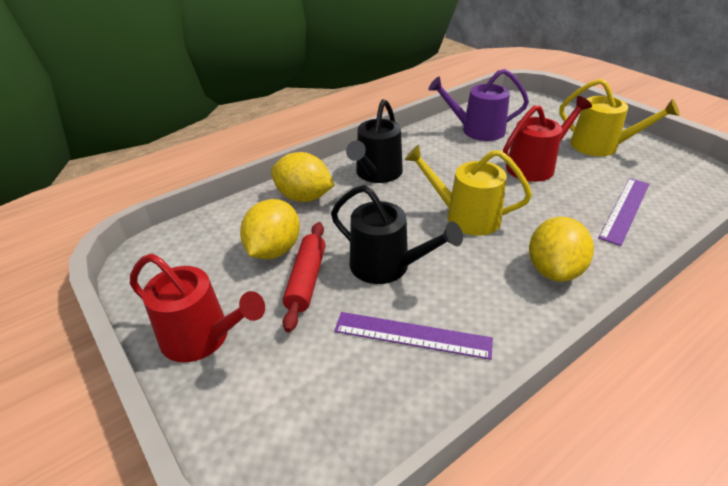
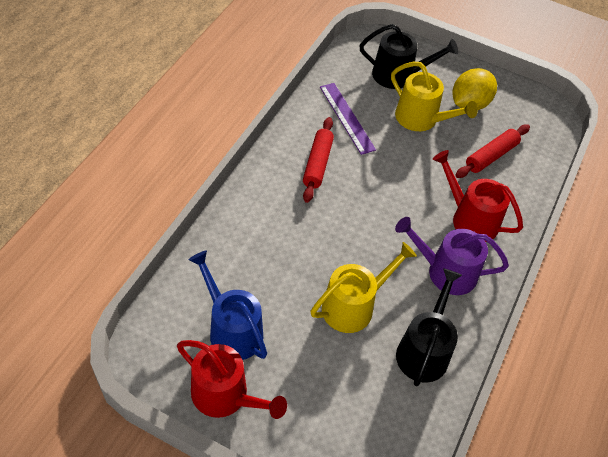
blue watering can: none = 0 -> [188,250,267,360] = 1
purple ruler: [334,312,493,360] [599,178,649,246] = 2 -> [320,83,376,155] = 1
red rolling pin: [283,222,326,332] = 1 -> [303,117,334,203] [456,125,530,178] = 2
yellow lemon: [240,199,300,259] [271,152,334,202] [529,217,594,282] = 3 -> [452,68,497,110] = 1

